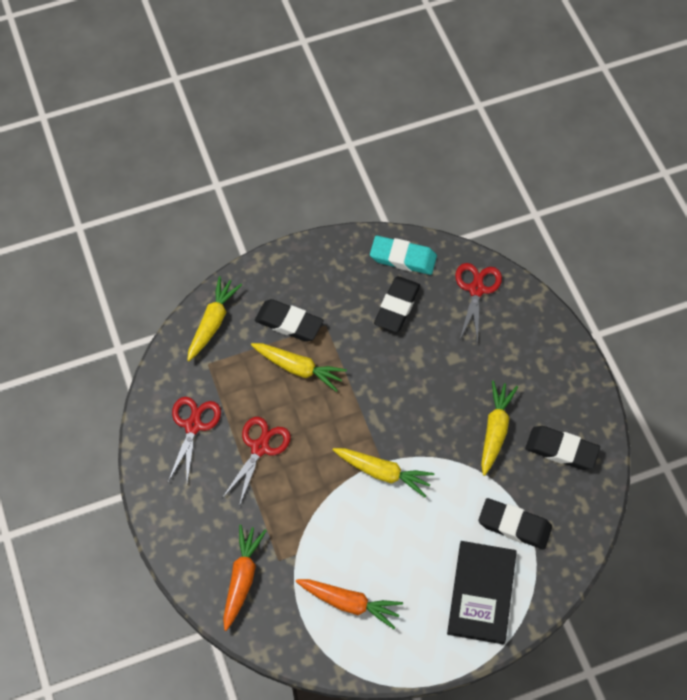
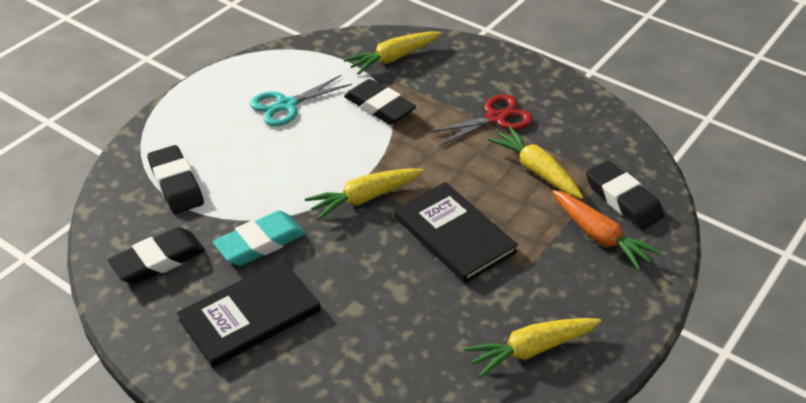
black book: [447,541,517,644] = 1 -> [177,260,321,368] [394,182,518,283] = 2
orange carrot: [223,525,267,631] [296,579,403,629] = 2 -> [552,190,661,271] = 1
red scissors: [168,397,221,483] [222,417,291,506] [455,263,502,343] = 3 -> [429,94,533,146] = 1
turquoise scissors: none = 0 -> [250,75,352,126] = 1

